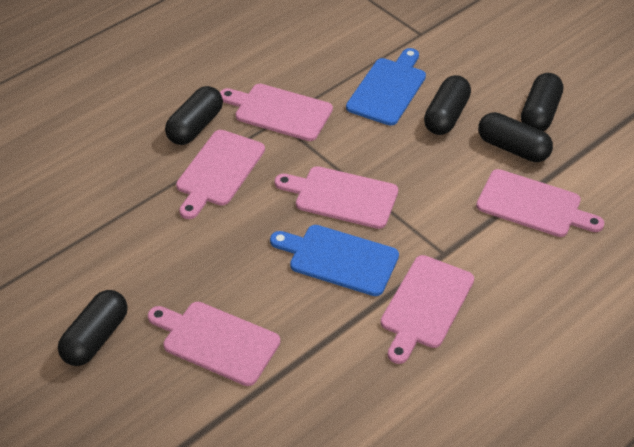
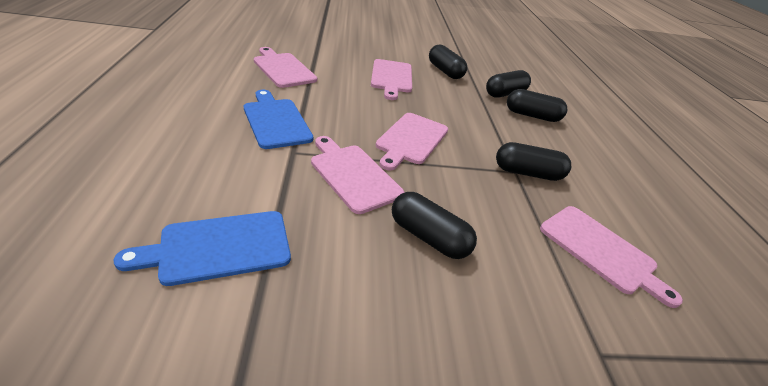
pink cutting board: [148,302,280,386] [176,130,265,219] [220,84,333,141] [275,166,398,229] [381,255,474,364] [476,169,604,237] = 6 -> [254,47,317,88] [311,136,404,214] [371,59,412,100] [376,113,448,170] [540,206,683,308] = 5

